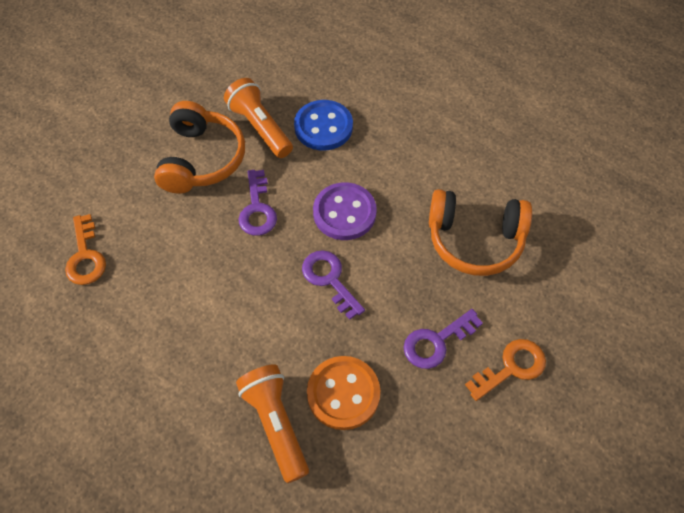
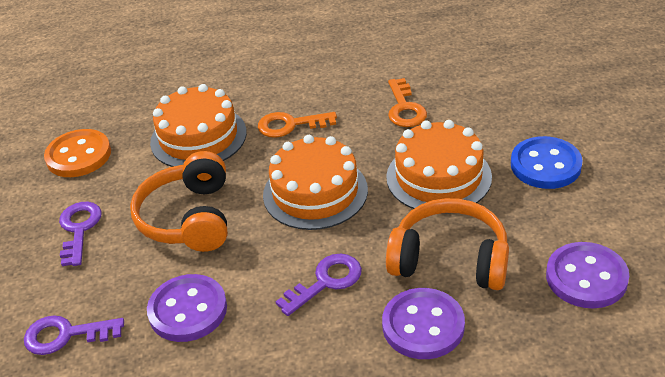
orange cake: none = 0 -> [150,84,247,167] [263,135,368,230] [386,120,492,214] = 3
orange flashlight: [224,78,293,158] [236,364,309,483] = 2 -> none = 0
purple button: [313,182,377,240] = 1 -> [147,274,227,342] [382,288,465,359] [546,242,629,308] = 3

